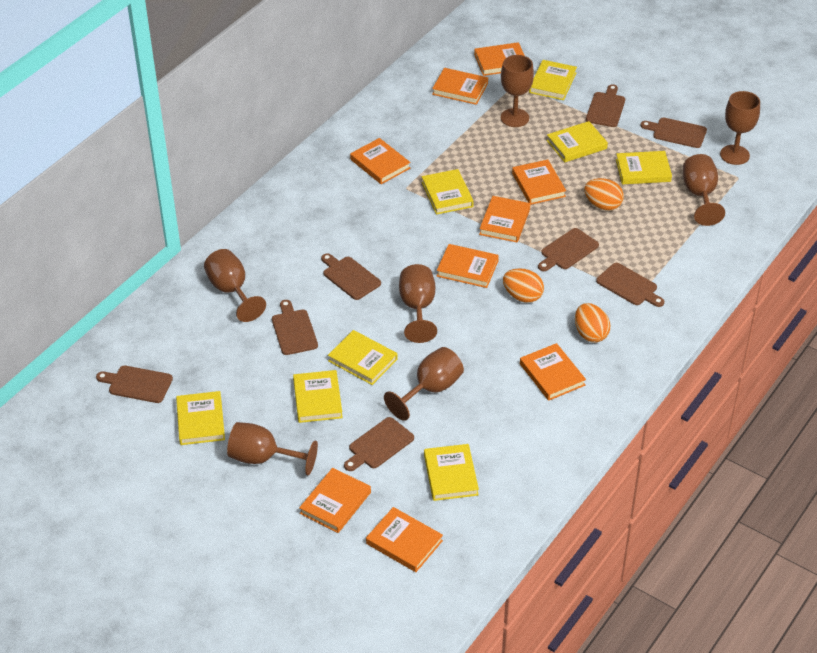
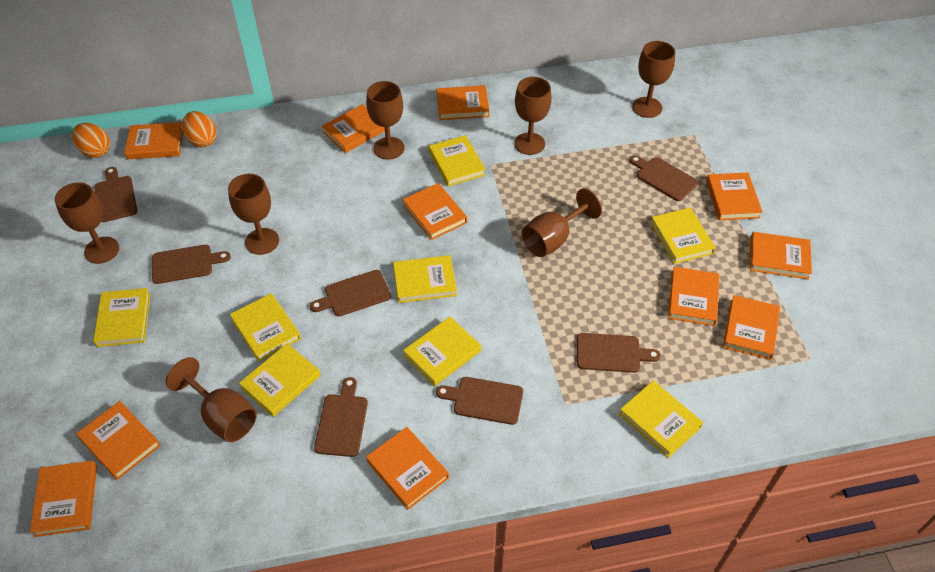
brown cutting board: [96,365,173,403] [272,300,318,355] [321,253,381,300] [344,417,414,471] [538,228,599,271] [586,84,625,127] [596,263,664,307] [640,118,707,148] = 8 -> [94,167,137,222] [152,245,231,284] [310,270,391,316] [314,377,368,457] [436,377,523,425] [577,333,661,373] [630,155,698,201] = 7
orange book: [299,468,371,533] [350,138,410,184] [366,507,443,572] [432,68,488,105] [437,244,499,288] [474,42,525,76] [479,196,530,242] [512,160,566,205] [520,343,586,401] = 9 -> [30,461,97,537] [76,401,161,480] [125,123,183,159] [322,104,385,153] [366,427,449,510] [403,183,467,240] [437,85,490,120] [668,267,719,326] [706,173,763,220] [723,295,780,360] [750,232,812,279] = 11
orange egg: [503,268,544,303] [575,303,610,342] [584,178,624,211] = 3 -> [72,123,110,158] [182,111,217,147] = 2

